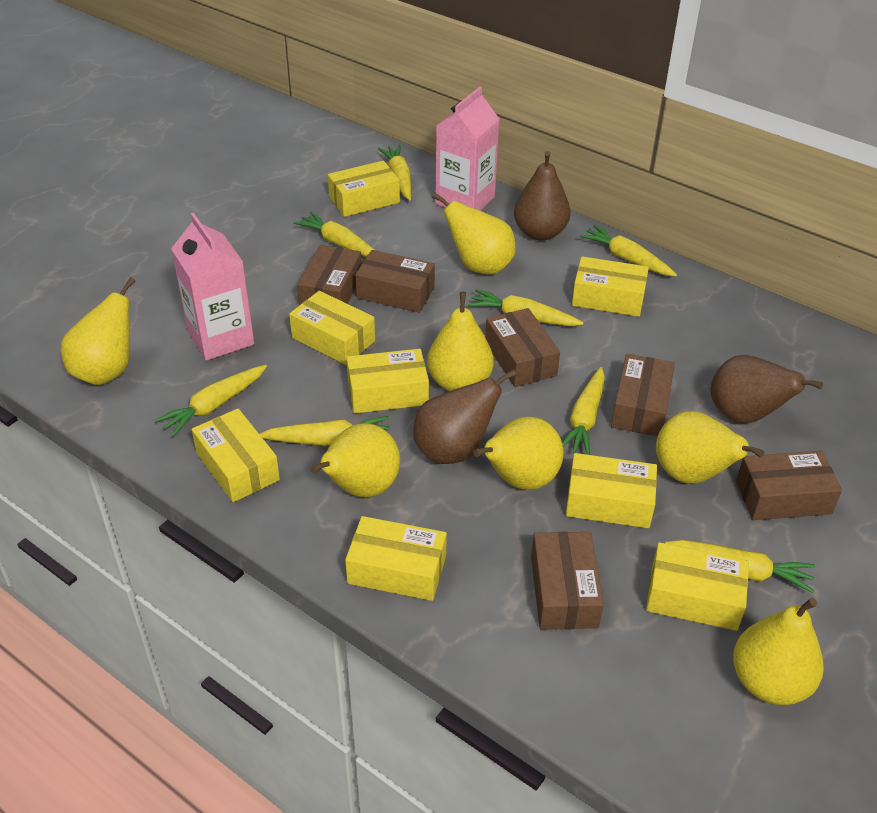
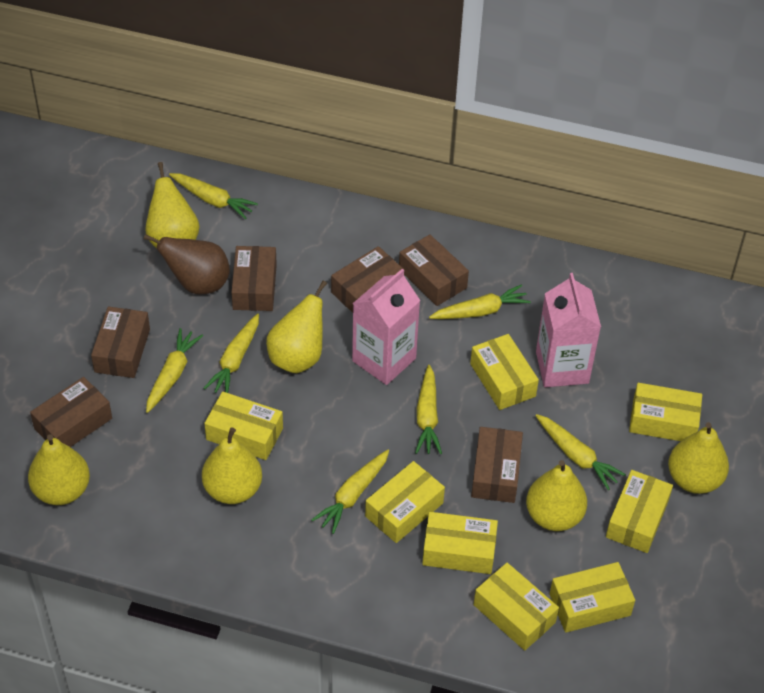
brown pear: [413,369,517,464] [514,151,571,241] [710,355,823,423] = 3 -> [144,234,230,294] = 1
yellow carrot: [155,365,267,437] [260,416,390,446] [294,212,375,257] [378,145,412,200] [468,289,584,326] [562,367,605,455] [580,225,677,276] [665,540,815,593] = 8 -> [146,328,203,413] [169,173,258,219] [203,313,259,393] [312,450,389,534] [415,365,442,454] [429,284,531,319] [535,414,626,490] = 7
yellow pear: [61,277,136,385] [310,423,400,497] [427,292,494,391] [432,193,516,274] [473,417,564,490] [656,411,764,484] [733,598,824,705] = 7 -> [28,434,90,505] [145,162,200,248] [202,428,262,504] [266,281,327,373] [526,460,587,531] [668,422,729,494] = 6

